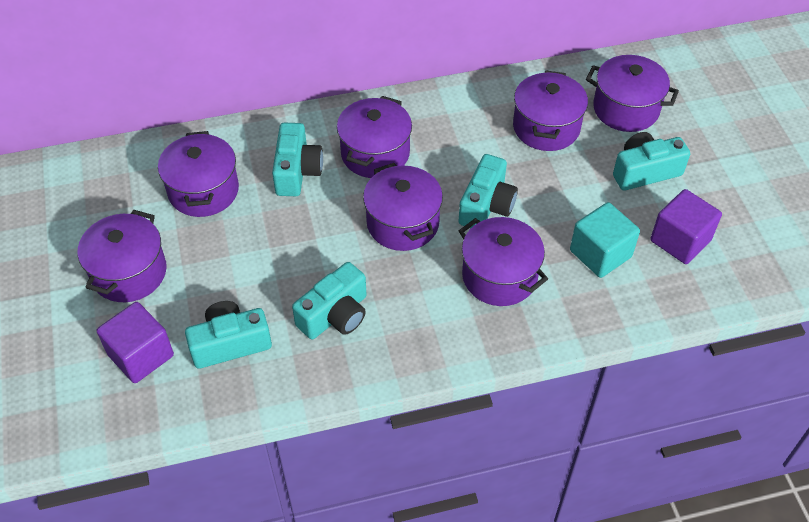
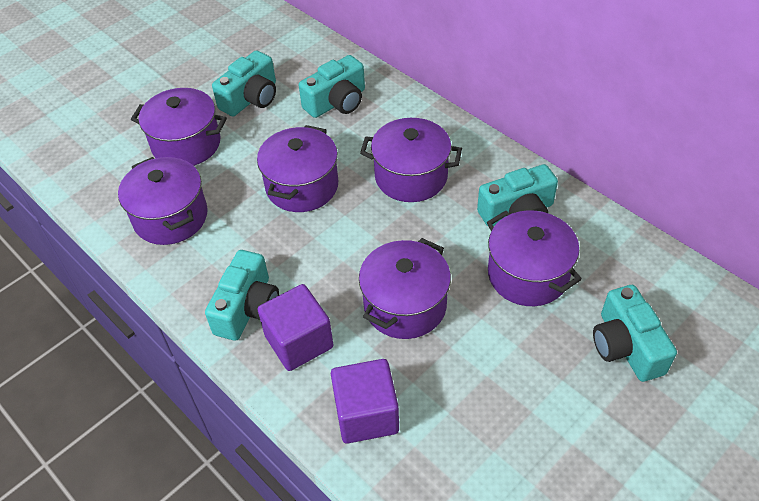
purple pot: [78,210,167,302] [158,131,239,217] [337,96,412,178] [363,163,443,251] [459,217,548,306] [513,70,588,151] [586,55,679,132] = 7 -> [118,157,208,245] [131,88,227,166] [257,125,338,212] [359,238,451,339] [360,118,462,202] [487,210,582,306] = 6
turquoise cube: [570,202,640,278] = 1 -> none = 0

